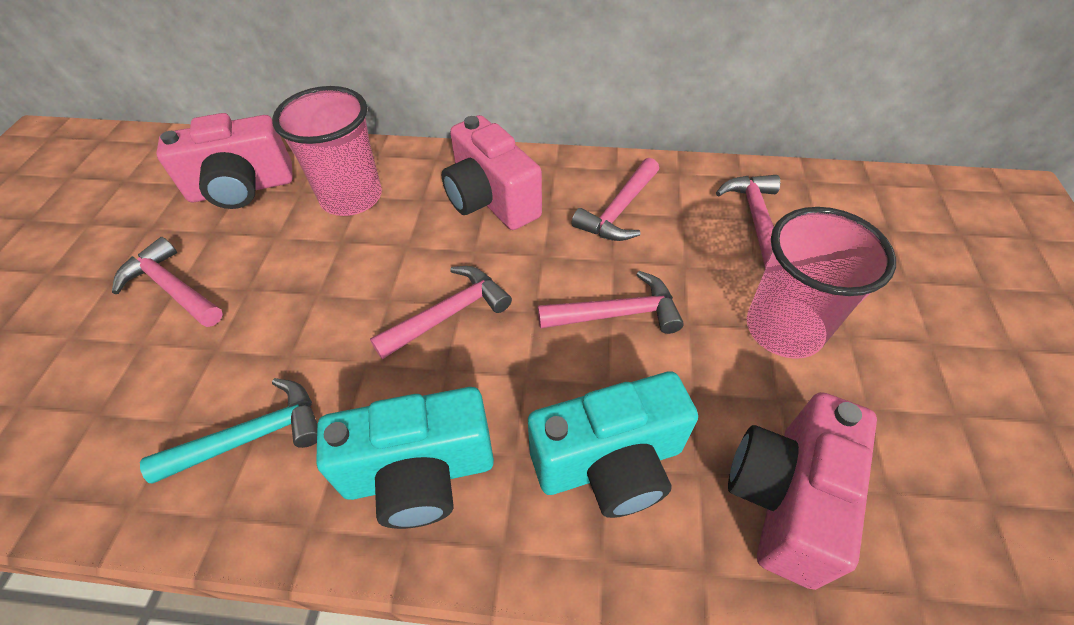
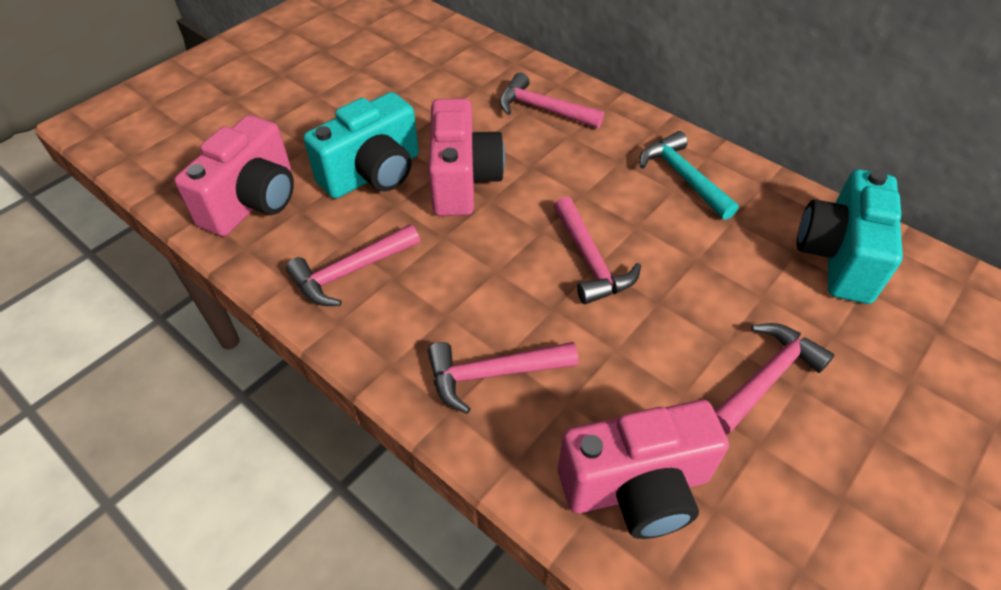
pink cup: [272,86,382,216] [747,207,896,359] = 2 -> none = 0

